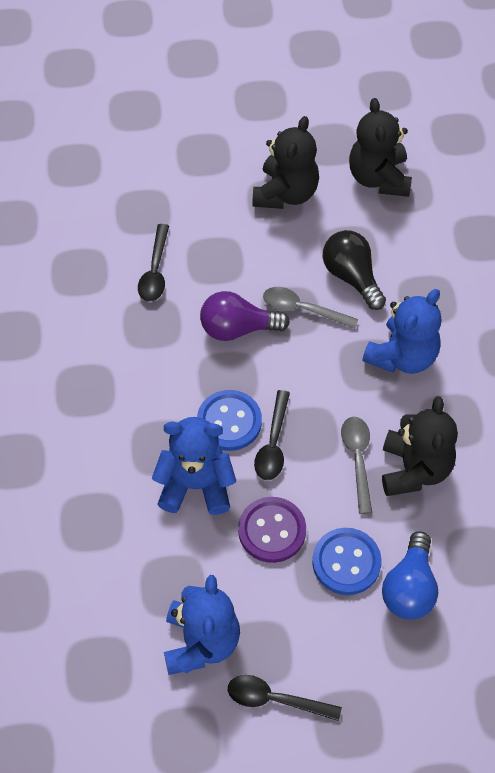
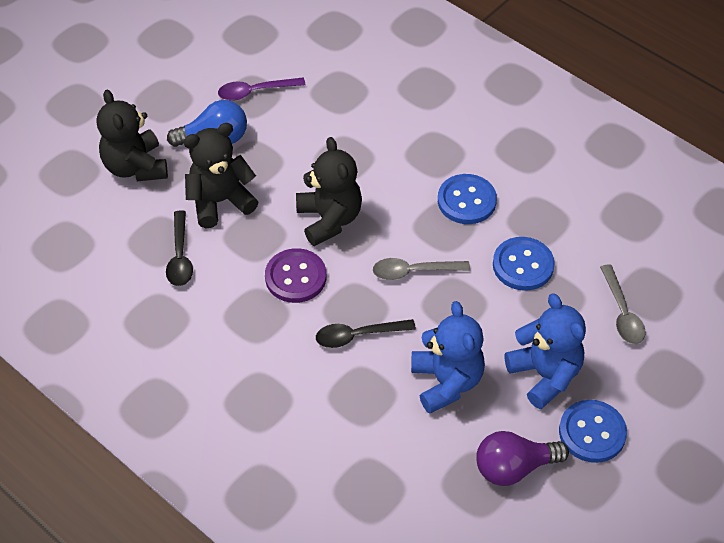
black light bulb: [323,230,386,310] = 1 -> none = 0
black spoon: [138,224,169,302] [228,675,342,721] [254,390,290,480] = 3 -> [166,210,193,286] [316,319,416,348] = 2
blue button: [197,390,262,451] [312,528,382,595] = 2 -> [438,174,497,224] [493,237,555,291] [559,400,627,463] = 3
blue teddy bear: [152,417,236,515] [164,575,240,675] [362,289,442,374] = 3 -> [411,301,485,414] [504,293,586,409] = 2
purple spoon: none = 0 -> [218,77,306,101] = 1

